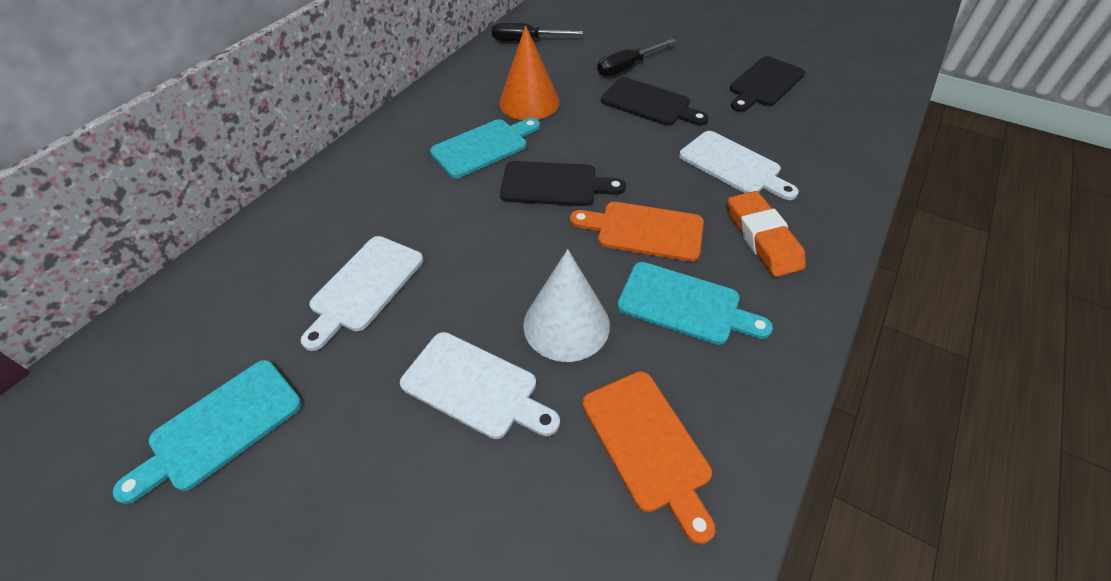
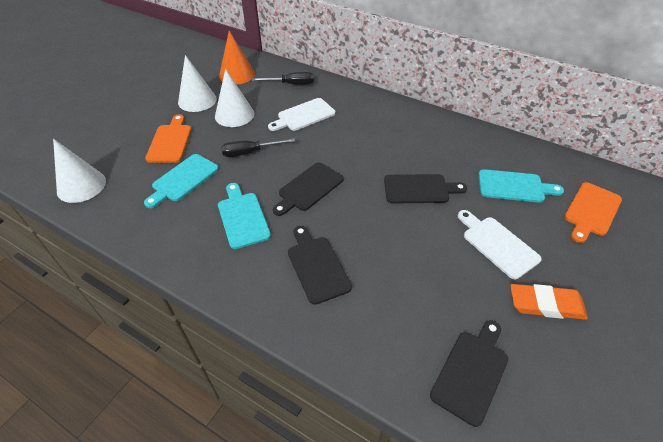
black cutting board: [500,161,626,206] [601,77,709,126] [730,56,805,112] = 3 -> [273,162,344,216] [288,226,352,305] [384,174,467,203] [430,321,508,427] = 4
white cone: [523,249,610,362] = 1 -> [53,139,106,203] [178,55,217,112] [215,69,254,127] = 3
white cutting board: [301,236,423,351] [400,332,560,439] [679,131,799,200] = 3 -> [268,98,335,131] [458,210,542,279] = 2

